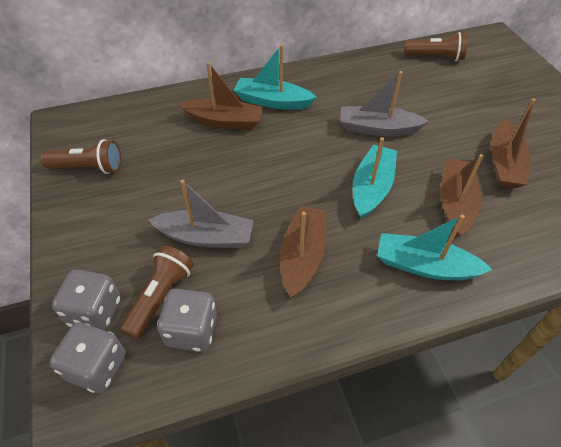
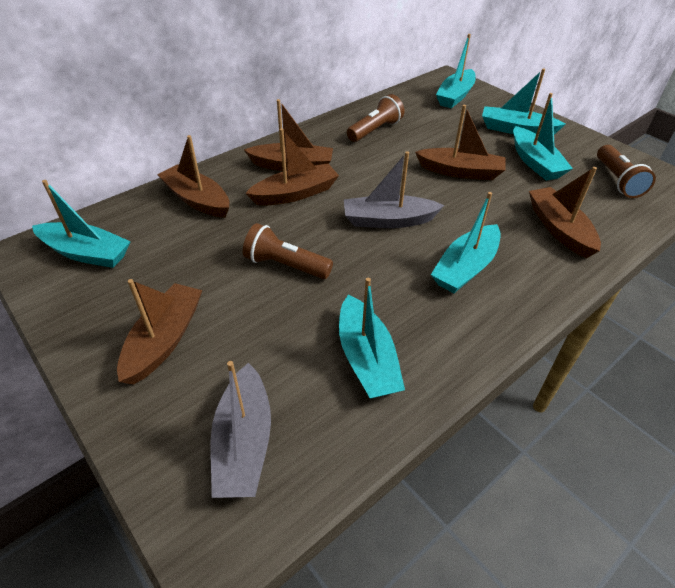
brown boat: [179,62,264,130] [280,206,326,298] [440,154,484,238] [491,98,535,189] = 4 -> [117,279,203,385] [157,135,229,218] [244,99,333,171] [246,128,339,206] [415,105,506,180] [529,167,601,258] = 6
grey dice: [49,322,126,393] [52,269,121,331] [157,289,217,351] = 3 -> none = 0
turquoise boat: [234,45,317,110] [353,137,397,219] [377,215,493,280] = 3 -> [32,180,131,268] [339,278,405,398] [431,192,500,293] [436,34,476,108] [482,69,566,135] [513,93,573,181] = 6

